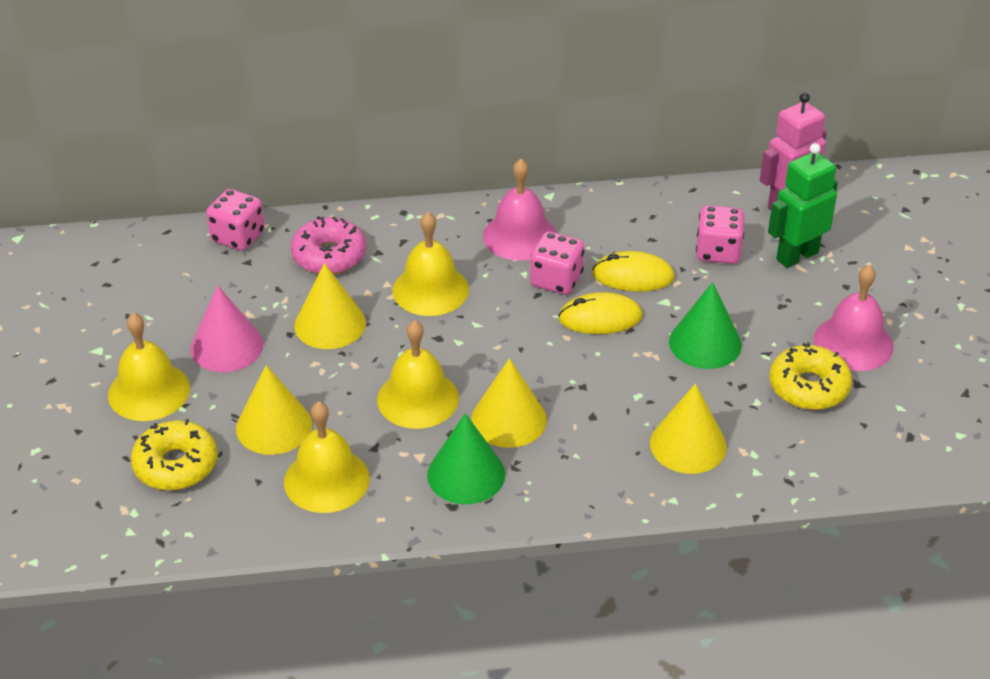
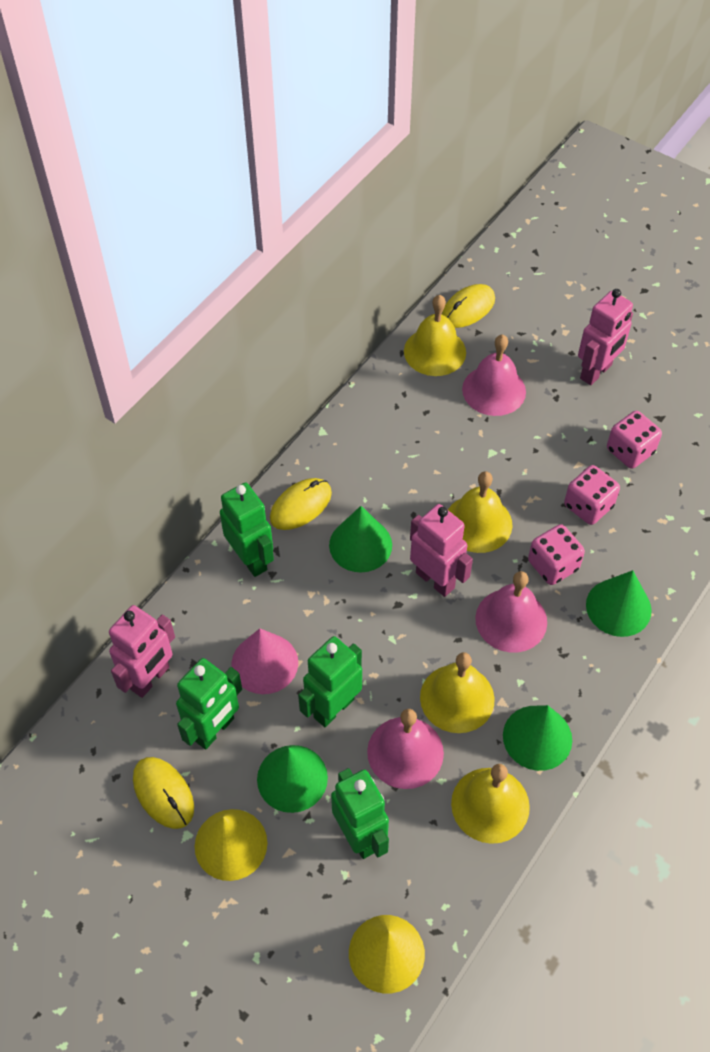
green cone: [427,413,505,504] [669,282,742,369] = 2 -> [257,745,328,813] [329,506,392,573] [503,705,572,771] [586,570,652,637] = 4
green robot: [768,143,838,268] = 1 -> [176,658,242,749] [220,483,274,577] [298,636,362,727] [331,768,389,859] = 4
pink bell: [483,159,556,261] [814,265,893,371] = 2 -> [367,709,444,789] [462,335,526,416] [475,571,547,652] = 3
pink donut: [291,216,366,274] = 1 -> none = 0
pink robot: [760,93,827,210] = 1 -> [109,605,175,698] [410,504,473,597] [578,289,633,385] = 3
yellow cone: [236,365,312,455] [294,263,366,349] [471,358,547,448] [650,384,727,474] = 4 -> [195,809,267,881] [349,915,425,993] = 2
yellow donut: [131,419,218,490] [769,342,852,410] = 2 -> none = 0
yellow mouse: [558,292,643,334] [592,251,675,291] = 2 -> [133,757,194,829] [270,478,332,530] [442,284,495,328] = 3

